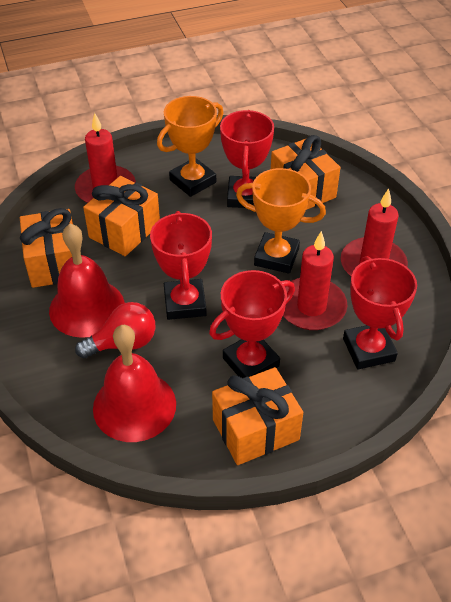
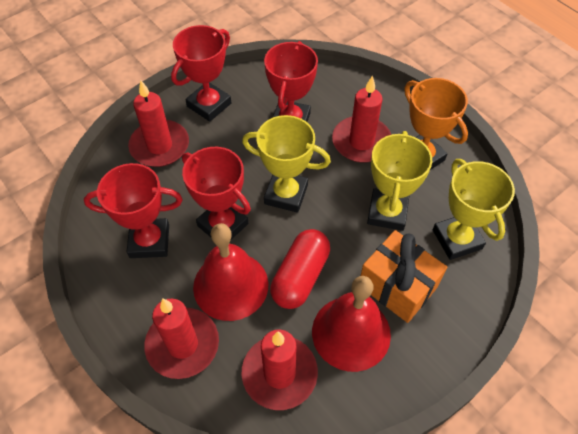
orange gift: [20,208,73,288] [83,176,160,256] [212,367,303,465] [271,135,341,210] = 4 -> [361,230,447,323] = 1
orange trophy: [157,96,223,197] [236,168,326,274] = 2 -> [404,78,468,170] = 1
red candle: [75,113,136,203] [283,231,347,330] [341,188,408,276] = 3 -> [128,80,189,167] [144,298,219,379] [241,329,318,410] [332,75,391,163] = 4
red capsule: none = 0 -> [270,229,330,309] = 1
red light bulb: [75,302,155,358] = 1 -> none = 0
yellow trophy: none = 0 -> [242,115,331,213] [367,131,432,231] [433,159,515,260] = 3

